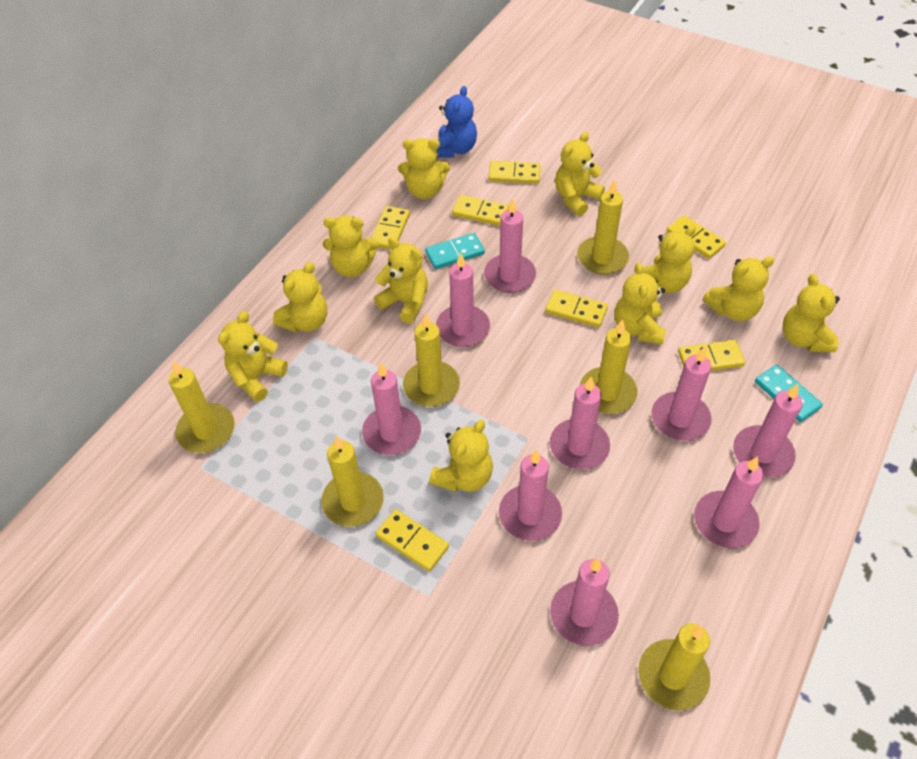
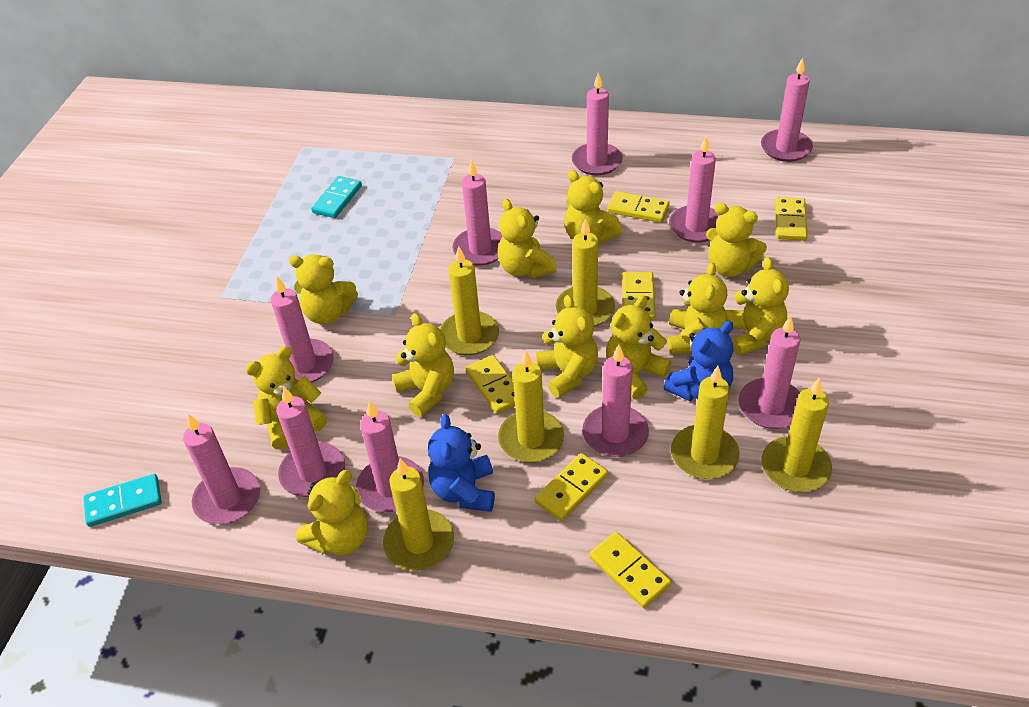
blue teddy bear: [437,86,477,158] = 1 -> [428,414,495,512] [664,321,733,401] = 2
pink candle: [362,363,421,455] [436,253,490,347] [484,198,536,293] [499,450,562,541] [550,377,610,470] [550,558,619,646] [651,347,712,441] [694,456,764,548] [733,384,803,478] = 9 -> [183,414,260,524] [271,276,334,383] [276,386,345,497] [356,400,424,512] [453,159,503,266] [572,73,623,175] [582,345,649,457] [669,135,719,242] [738,315,800,429] [761,58,813,162] = 10
yellow domino: [371,206,410,250] [375,509,449,572] [452,195,509,226] [488,161,541,184] [545,289,608,328] [667,215,726,259] [678,340,745,371] = 7 -> [465,355,515,414] [534,453,608,521] [589,532,671,608] [607,191,670,223] [622,272,655,320] [775,197,808,241] = 6

